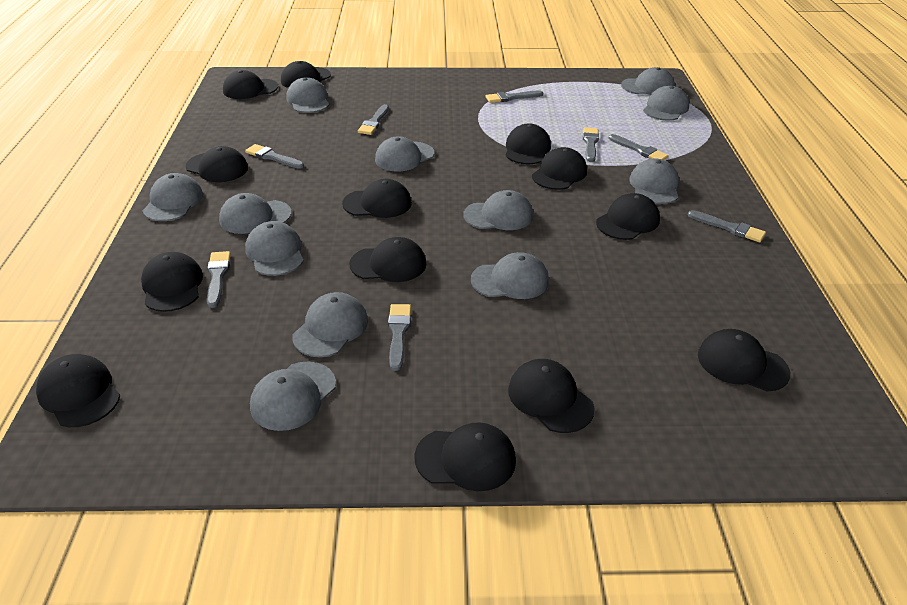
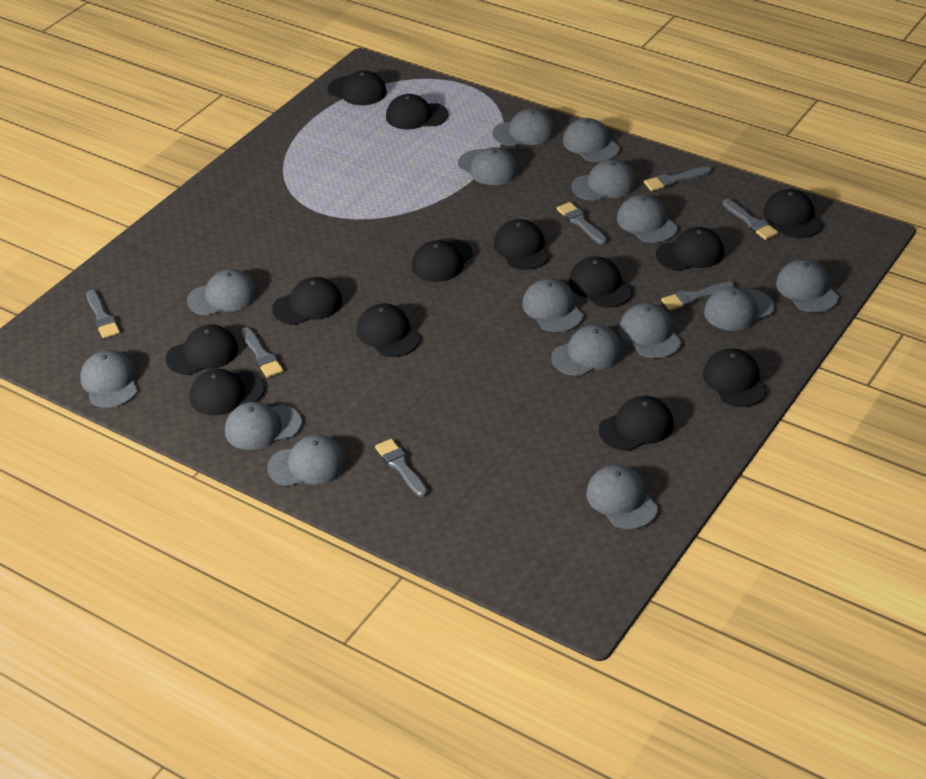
grey brush: [207,251,231,308] [245,144,304,169] [358,104,389,135] [388,304,411,371] [486,91,543,103] [583,127,599,162] [609,134,669,160] [688,210,766,242] = 8 -> [86,290,120,338] [241,327,283,378] [375,439,427,497] [557,202,607,245] [644,166,712,191] [661,282,734,311] [723,199,778,240] = 7
grey cap: [143,173,203,221] [219,193,292,234] [245,221,304,276] [250,362,336,431] [286,77,329,113] [292,292,368,357] [375,136,434,171] [463,190,533,230] [471,252,549,299] [621,67,675,95] [629,159,679,204] [643,85,689,121] = 12 -> [80,350,137,408] [187,269,258,316] [225,402,302,450] [267,435,347,486] [458,147,519,185] [492,109,556,146] [522,278,583,332] [551,325,623,376] [563,118,620,162] [572,160,637,201] [586,465,658,529] [617,195,677,243] [619,303,682,358] [704,287,774,331] [776,260,839,313] = 15

